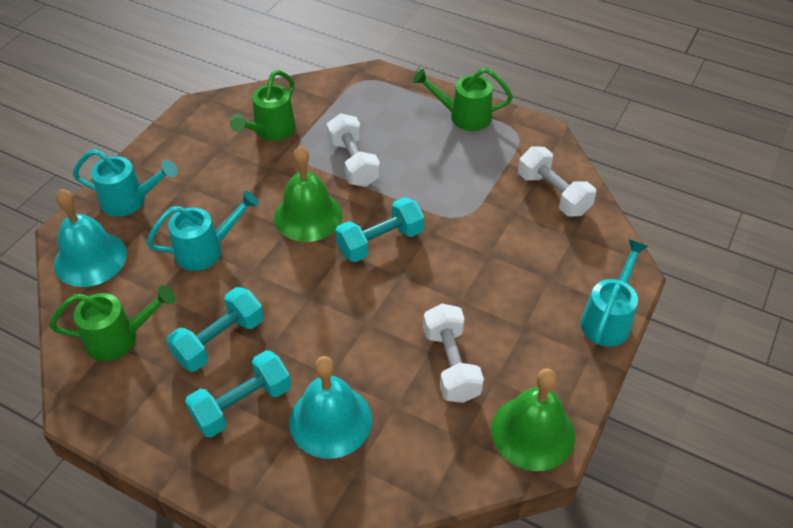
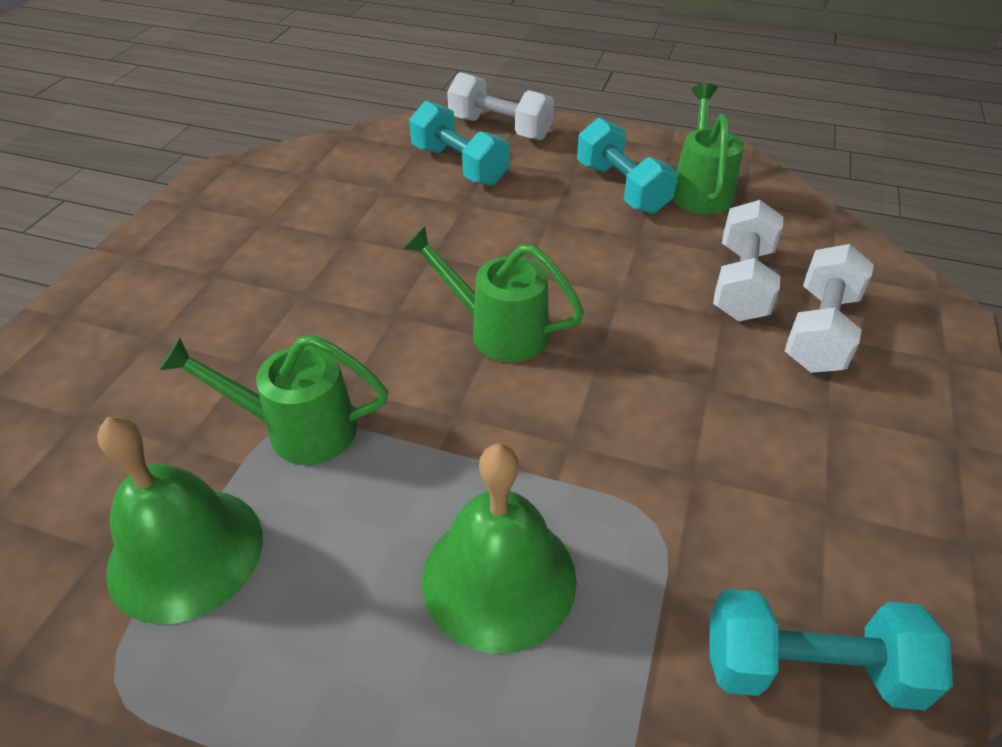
turquoise bell: [54,189,127,287] [289,356,372,459] = 2 -> none = 0
turquoise watering can: [73,149,177,217] [146,191,259,271] [581,239,648,347] = 3 -> none = 0

